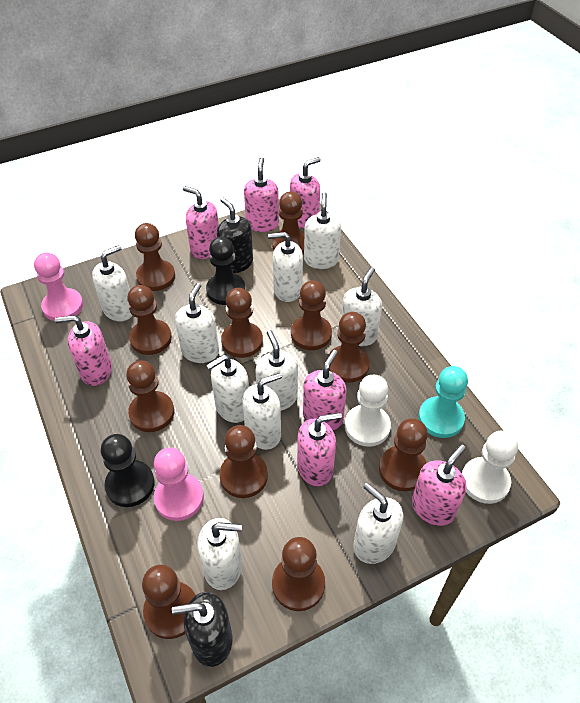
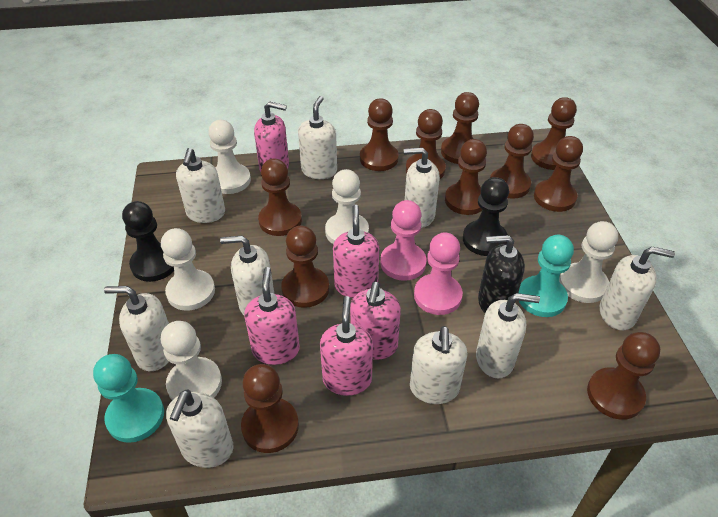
black soap dispenser: [172,592,232,667] [217,198,253,273] = 2 -> [478,235,525,313] = 1
pink soap dispenser: [55,315,112,386] [183,186,219,259] [244,157,279,232] [290,157,321,229] [297,412,342,486] [303,350,347,430] [412,444,467,526] = 7 -> [244,267,300,365] [254,101,289,172] [320,296,373,396] [333,205,379,298] [350,282,401,360] = 5
turquoise pawn: [418,366,468,438] = 1 -> [93,354,164,443] [518,235,574,317] = 2
white pawn: [345,375,391,447] [462,431,518,504] = 2 -> [161,228,215,311] [161,321,222,400] [208,120,251,194] [325,169,369,244] [559,221,618,303] = 5
white soap dispenser: [92,245,133,322] [175,283,219,363] [197,518,242,590] [206,355,249,423] [242,373,282,450] [255,330,298,411] [268,232,303,302] [304,192,341,269] [341,267,382,346] [353,483,403,564] = 10 -> [104,286,169,371] [166,390,234,468] [176,148,225,223] [220,236,274,315] [298,96,337,179] [404,147,440,228] [410,326,467,404] [476,293,540,378] [600,247,675,330] = 9

